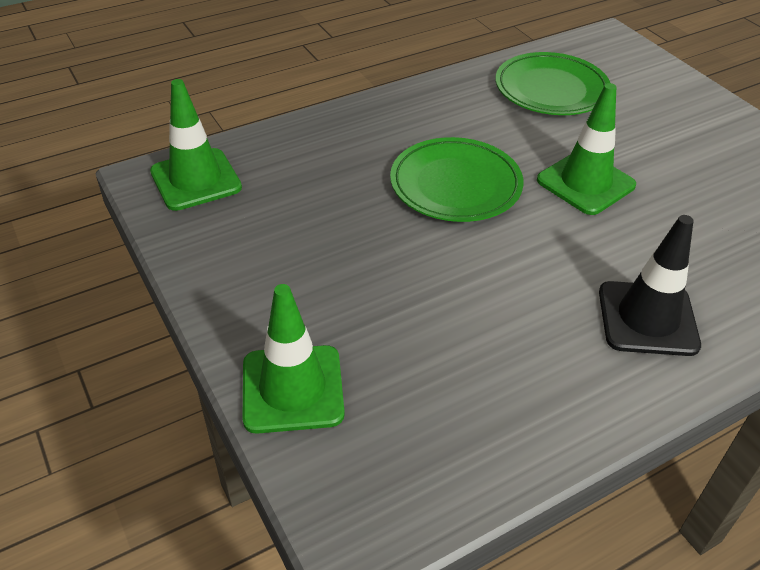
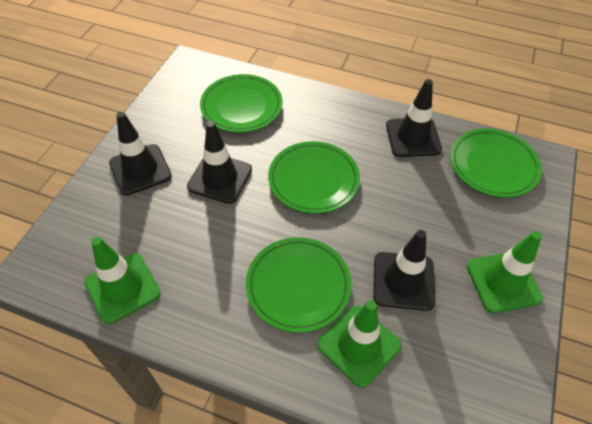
black traffic cone: [599,215,701,356] = 1 -> [109,112,172,196] [187,121,252,204] [373,230,435,311] [386,79,442,157] = 4
green plate: [390,137,524,222] [496,52,610,115] = 2 -> [200,74,282,132] [246,237,352,333] [268,141,360,214] [450,129,542,198] = 4

